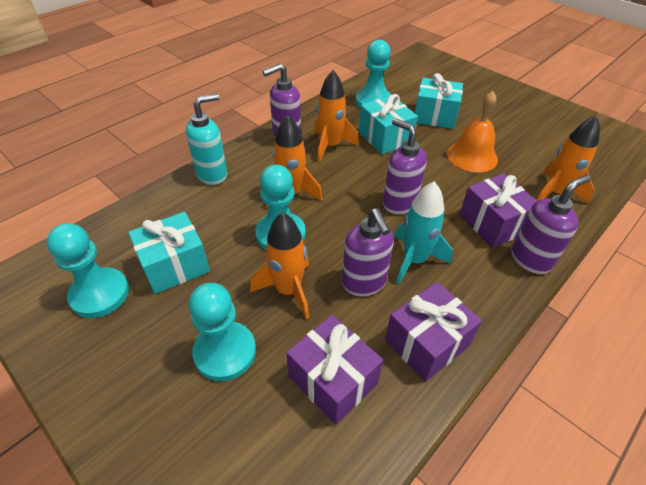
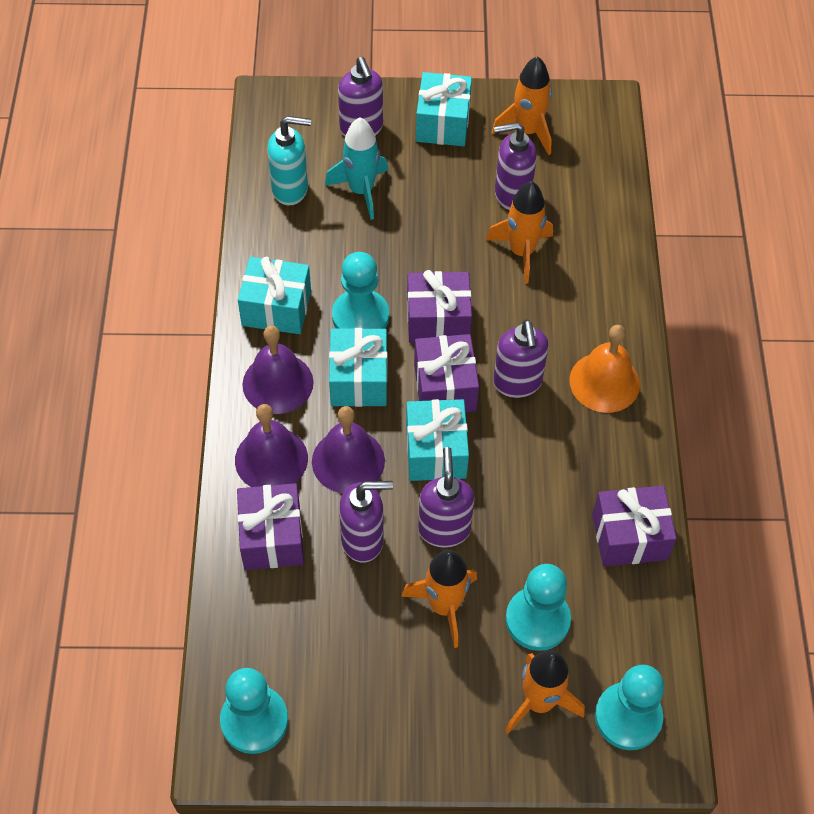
purple bell: none = 0 -> [235,404,308,487] [242,326,314,414] [312,406,385,493] = 3
purple gift: [286,315,383,425] [385,282,482,382] [459,174,537,248] = 3 -> [237,483,304,570] [407,270,472,343] [414,334,479,412] [592,486,677,567] = 4
purple soap dispenser: [263,63,301,138] [342,208,394,296] [383,118,427,214] [511,174,591,274] = 4 -> [338,57,383,137] [339,481,393,563] [418,447,474,548] [493,320,549,398] [494,122,537,210] = 5
turquoise gift: [128,212,210,294] [359,94,418,154] [415,73,463,129] = 3 -> [238,257,311,334] [329,328,387,407] [406,399,469,481] [416,72,472,146] = 4

